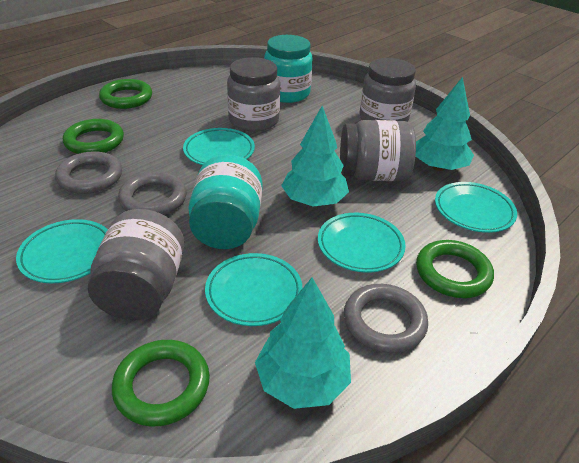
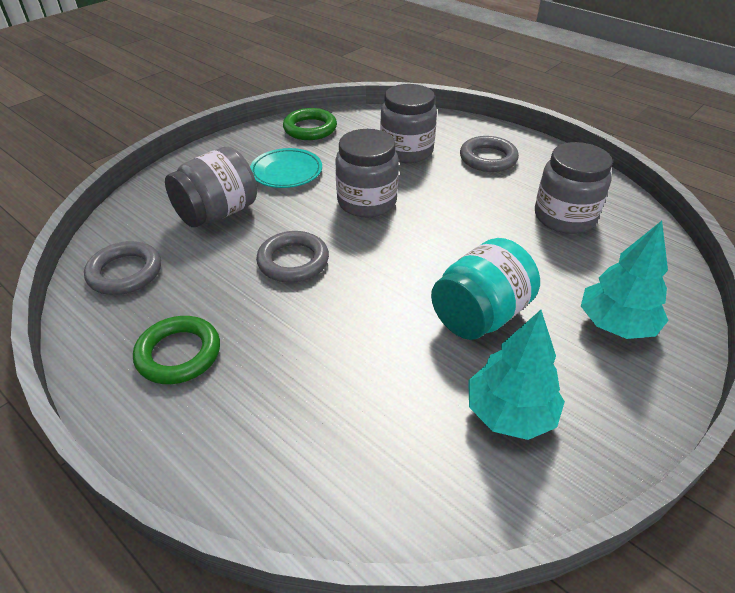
green ring: [63,119,124,154] [99,79,152,109] [112,340,210,426] [416,240,494,298] = 4 -> [133,316,220,384] [283,108,337,140] = 2
turquoise jar: [189,154,263,249] [264,35,313,103] = 2 -> [431,238,540,340] = 1
turquoise plate: [16,219,108,283] [183,128,255,165] [205,253,303,326] [318,213,406,273] [435,182,517,233] = 5 -> [250,148,322,188] = 1
turquoise tree: [255,278,351,409] [281,106,349,207] [416,77,474,171] = 3 -> [468,310,565,440] [581,221,669,339] = 2

